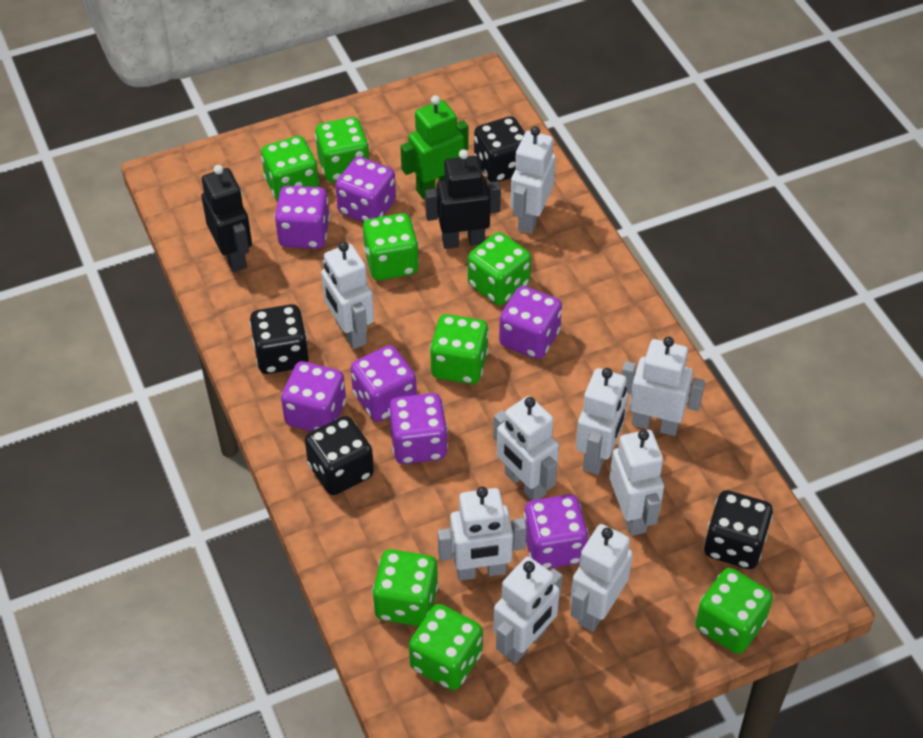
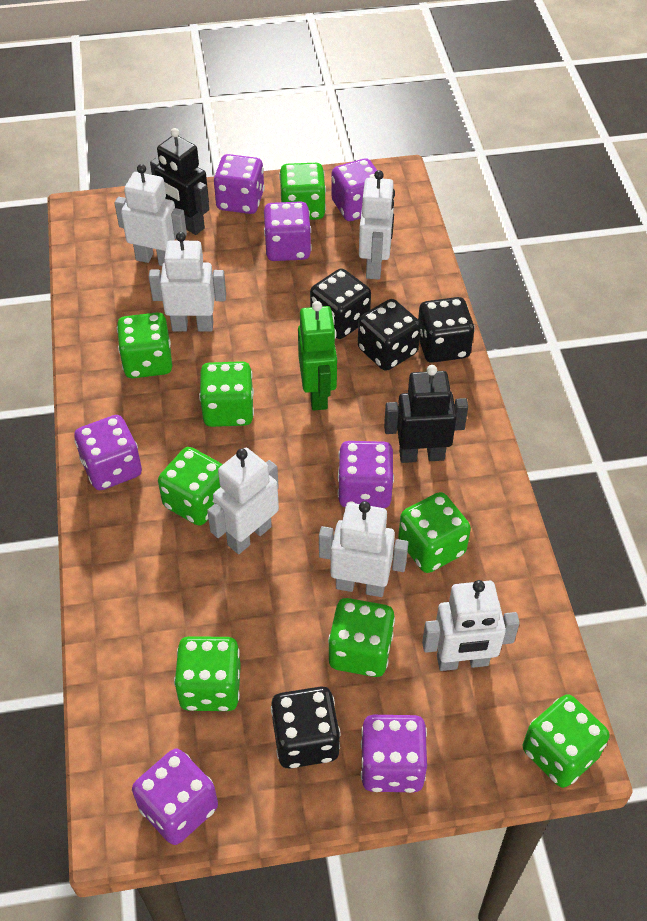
white robot: [321,242,374,349] [438,487,527,581] [493,396,559,500] [493,557,563,664] [510,126,556,234] [570,524,633,632] [576,368,628,475] [610,430,664,536] [622,336,705,436] = 9 -> [115,164,187,266] [149,232,226,332] [207,448,279,554] [319,501,408,597] [359,170,395,280] [422,580,520,671] = 6

